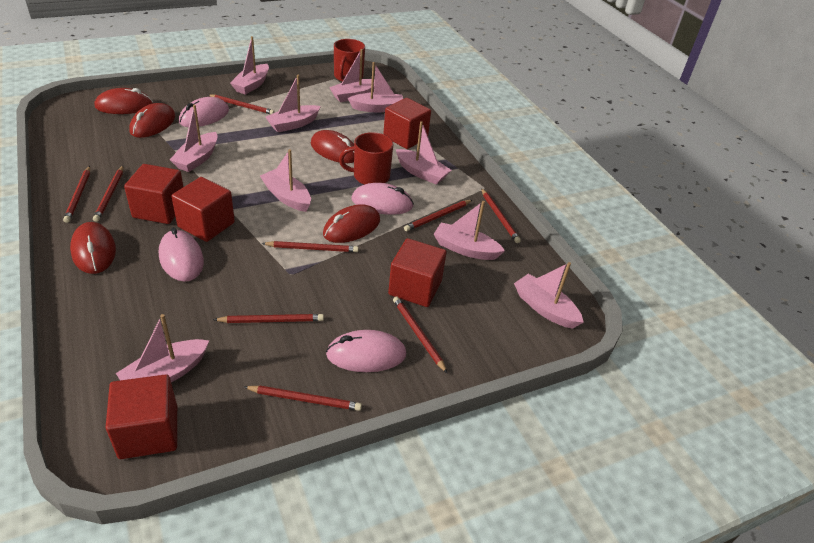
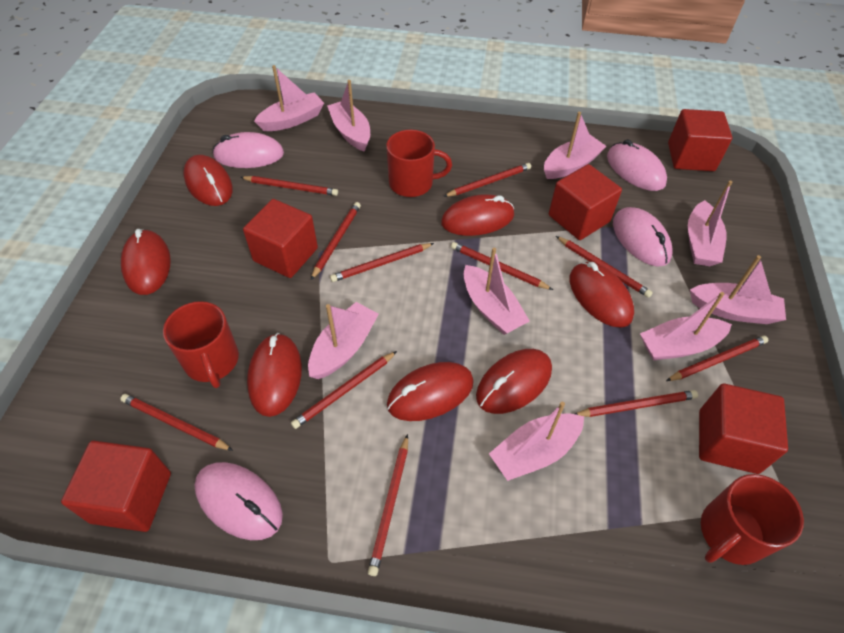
pink boat: [116,314,209,382] [170,105,218,172] [230,36,269,95] [260,149,311,212] [265,75,321,132] [329,49,375,102] [348,62,403,112] [396,121,452,185] [434,201,505,260] [514,262,584,329] = 10 -> [254,65,324,131] [308,302,379,379] [327,80,370,152] [464,247,530,335] [489,402,584,481] [544,112,607,179] [640,292,732,360] [688,180,732,266] [690,255,786,324] = 9
red mouse: [70,222,116,274] [95,88,153,114] [129,103,175,138] [311,130,354,163] [323,204,380,243] = 5 -> [121,229,171,295] [183,155,233,206] [247,333,302,417] [387,362,474,421] [441,194,514,236] [476,349,552,414] [569,262,634,328] = 7
red mug: [334,39,365,82] [339,132,393,185] = 2 -> [163,301,239,388] [386,130,452,197] [701,474,804,565] = 3
red pencil: [63,166,90,223] [93,166,123,222] [208,94,275,114] [213,314,324,323] [244,385,362,411] [262,241,359,252] [393,296,447,373] [404,200,472,231] [481,188,521,243] = 9 -> [120,394,233,451] [240,176,338,196] [291,351,397,429] [311,202,361,280] [330,243,434,282] [368,434,408,576] [443,163,531,197] [451,242,553,290] [556,236,653,298] [575,390,698,417] [666,335,768,381] = 11

